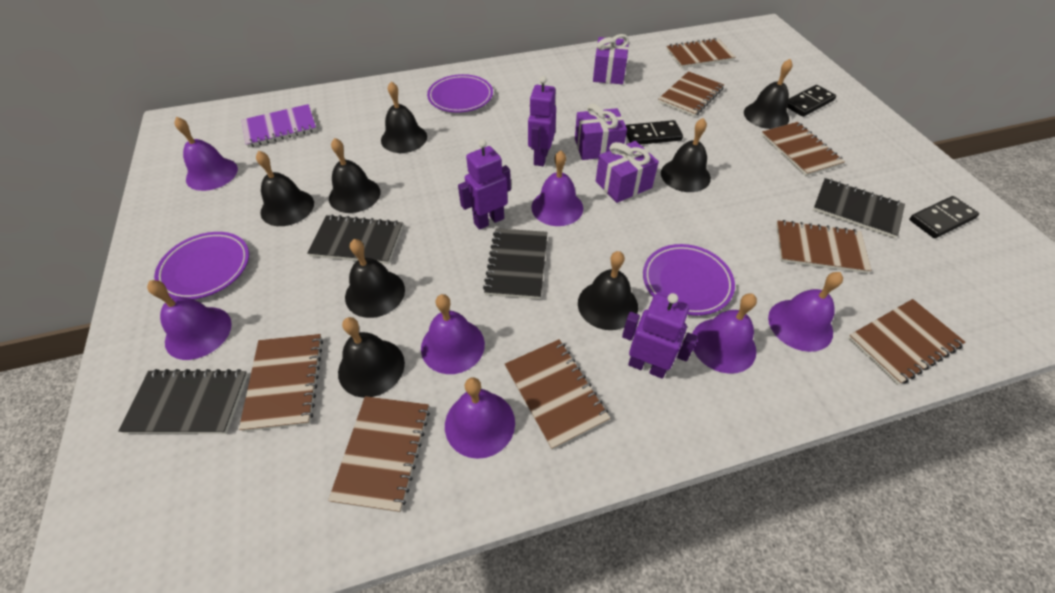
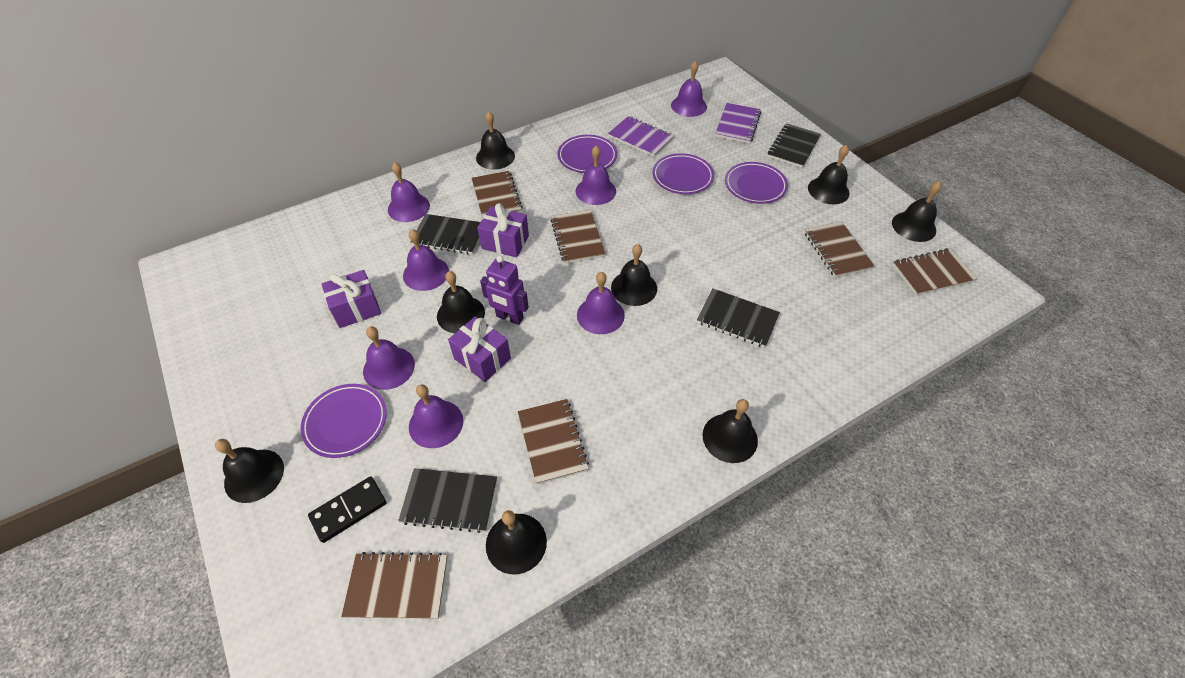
black domino: [626,120,683,145] [787,85,836,117] [909,196,979,238] = 3 -> [308,477,386,543] = 1
brown notebook: [239,334,323,432] [328,396,430,512] [505,339,610,450] [658,71,724,117] [666,38,736,68] [761,122,845,176] [776,220,871,274] [848,299,965,385] = 8 -> [341,552,448,619] [472,171,523,218] [518,399,589,485] [551,210,605,263] [804,221,875,278] [892,248,977,295] = 6
purple notebook: [241,104,317,148] = 1 -> [608,116,674,157] [715,103,761,144] = 2
purple plate: [154,232,249,299] [427,74,493,113] [643,244,735,316] = 3 -> [300,384,387,458] [558,135,617,173] [653,153,714,194] [725,162,788,204] = 4
purple robot: [458,139,511,230] [528,76,556,166] [622,293,698,379] = 3 -> [480,256,529,325] = 1

